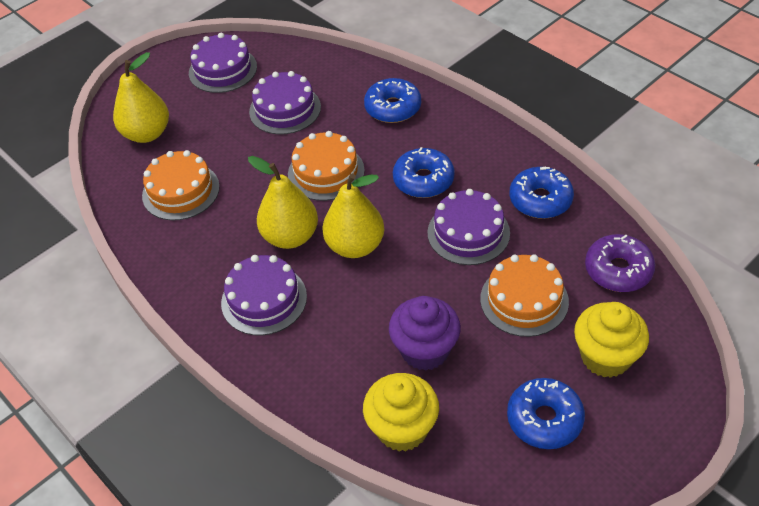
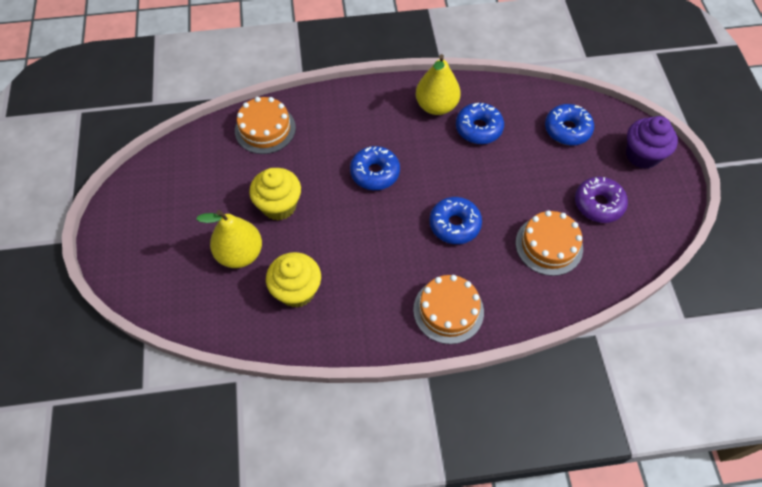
purple cake: [189,33,257,93] [221,255,307,335] [249,71,321,135] [427,189,510,265] = 4 -> none = 0
yellow pear: [113,52,169,143] [248,156,318,249] [322,174,384,258] = 3 -> [196,210,262,268] [416,54,461,115] = 2

